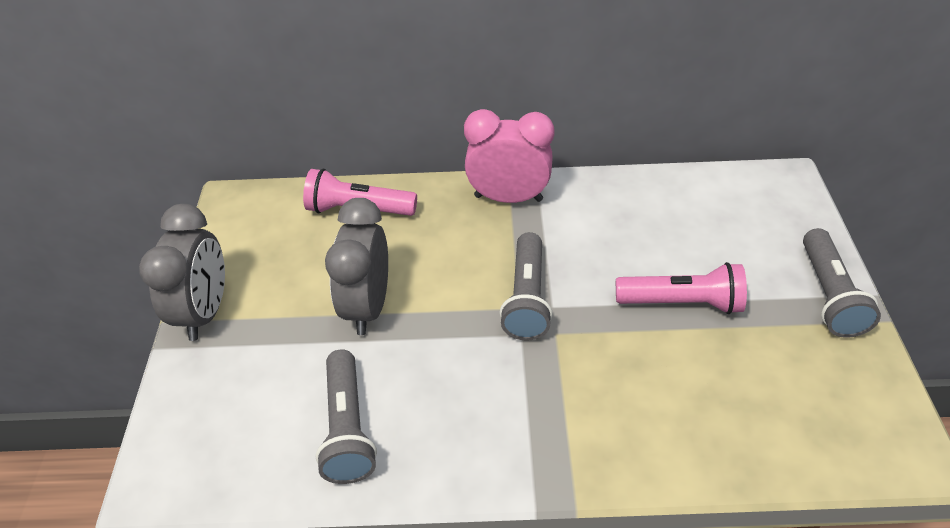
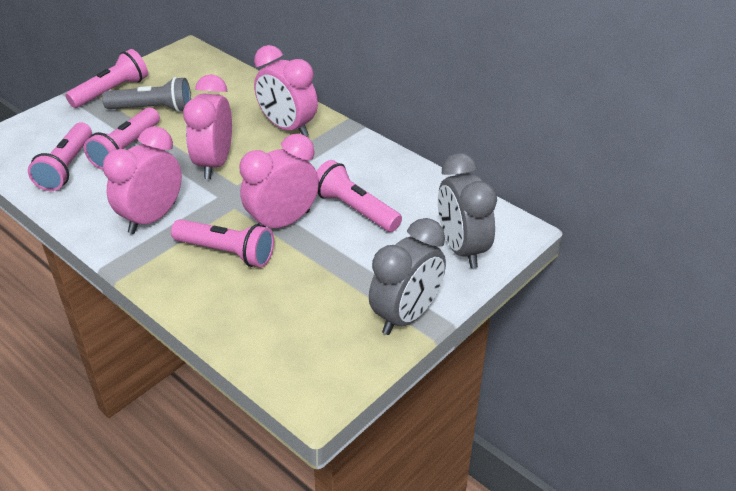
grey flashlight: [316,349,377,484] [500,232,553,340] [803,228,881,338] = 3 -> [102,77,191,112] = 1
pink clock: [464,109,555,203] = 1 -> [103,126,182,234] [183,74,232,179] [240,134,319,228] [254,45,318,136] = 4
pink flashlight: [303,168,417,216] [616,262,747,314] = 2 -> [28,123,92,191] [65,49,148,108] [84,108,160,170] [171,219,274,267] [316,160,402,232] = 5

